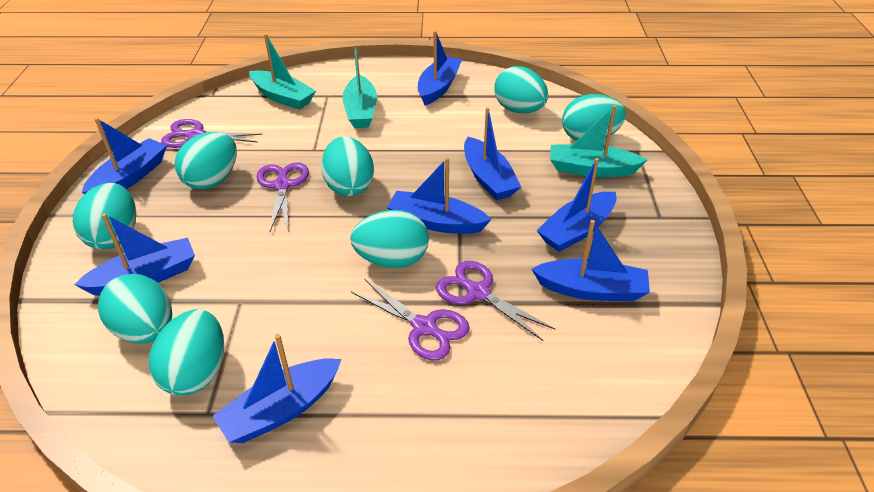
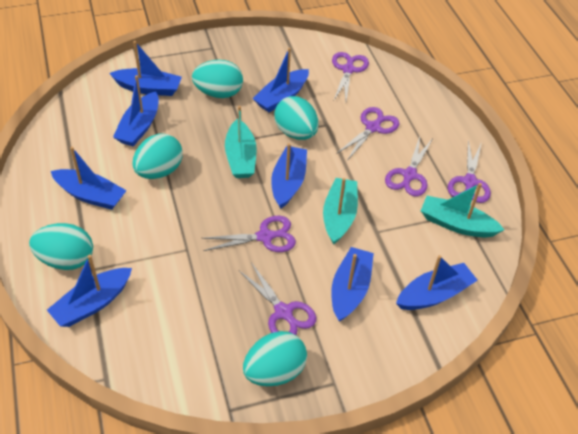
purple scissors: [161,119,262,148] [257,162,309,232] [351,279,470,361] [436,261,555,341] = 4 -> [202,216,296,252] [238,262,317,335] [332,52,369,101] [336,107,400,161] [385,137,433,196] [448,140,491,203] = 6
turquoise egg: [72,183,136,249] [98,274,172,343] [148,309,224,396] [175,132,237,189] [321,136,374,196] [350,210,429,268] [494,66,548,113] [562,94,626,141] = 8 -> [29,223,93,270] [132,134,183,179] [192,60,243,98] [243,331,307,386] [274,96,319,140] = 5

